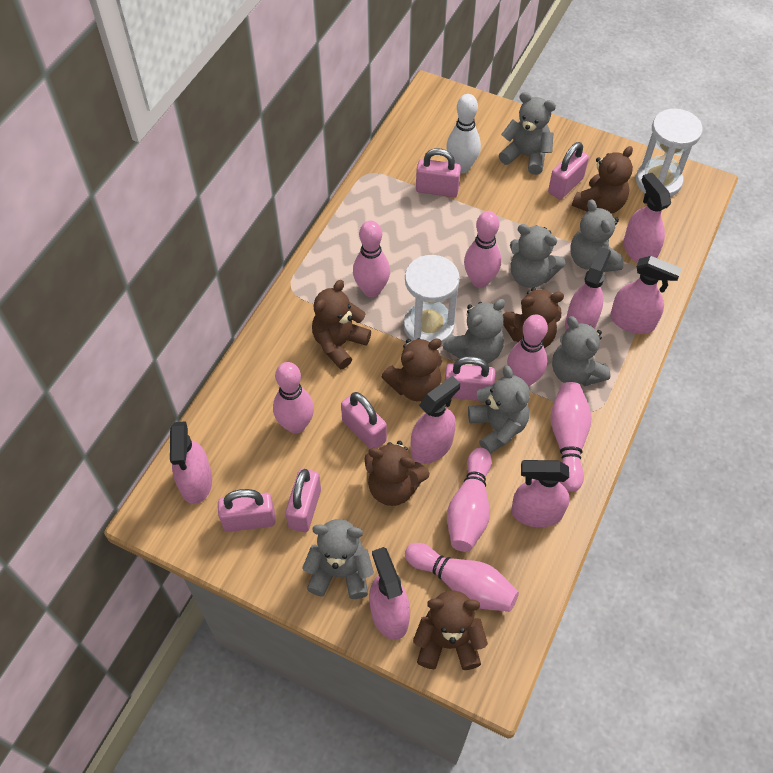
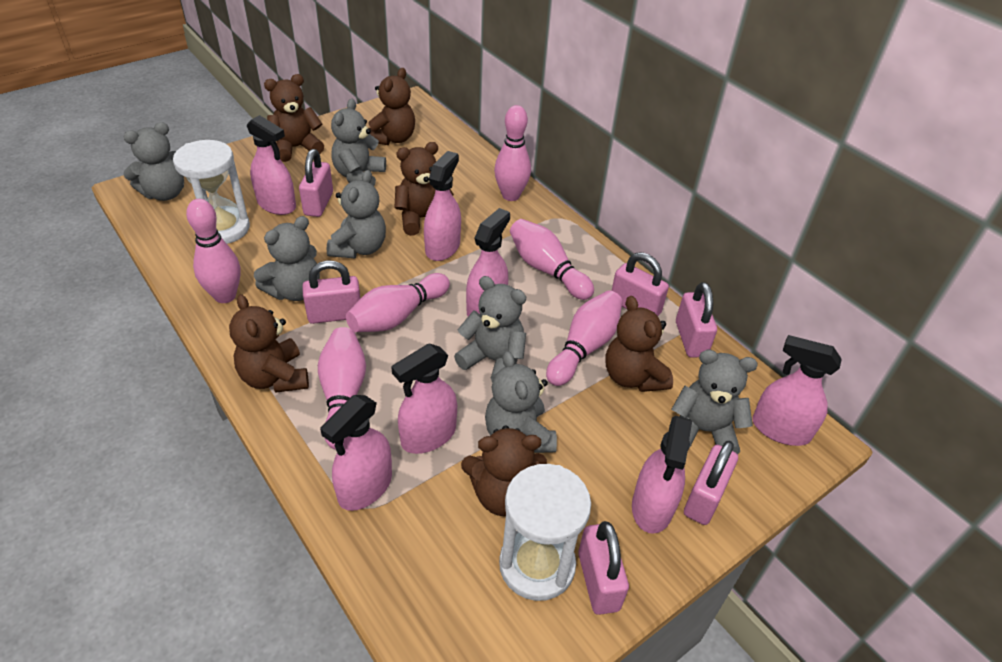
pink bowling pin: [273,362,314,434] [353,221,390,297] [405,543,519,612] [447,448,492,552] [464,211,501,288] [507,314,548,387] [550,382,592,492] = 7 -> [186,199,241,303] [318,327,366,450] [346,273,450,332] [494,105,531,201] [510,219,594,300] [546,290,623,386] = 6
white bowling pin: [446,94,481,174] = 1 -> none = 0

